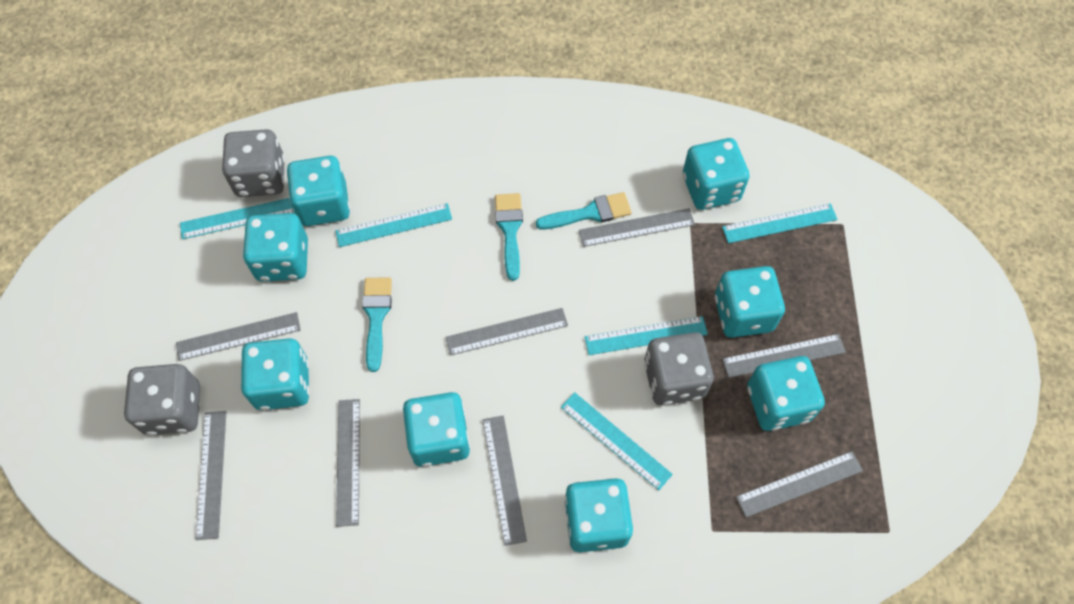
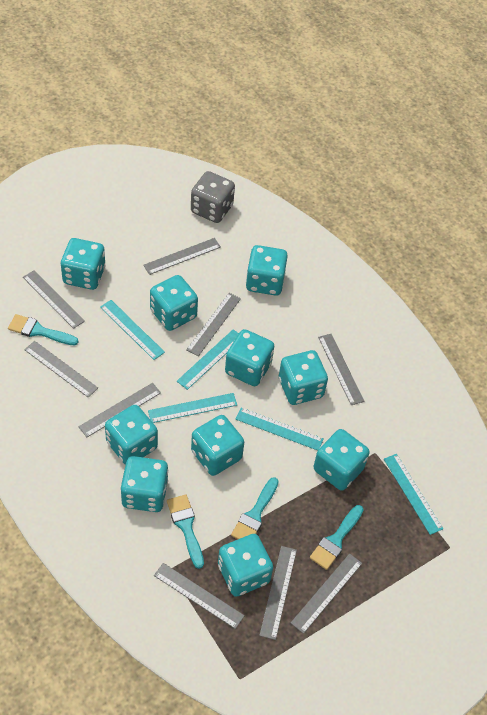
grey dice: [124,364,200,435] [222,129,285,197] [644,332,714,405] = 3 -> [191,171,235,223] = 1
grey ruler: [176,312,301,361] [196,411,227,540] [336,399,360,527] [445,308,568,356] [483,416,527,546] [579,208,695,247] [722,334,846,378] [736,451,863,517] = 8 -> [23,270,85,329] [24,341,98,398] [78,383,161,437] [143,238,221,275] [154,563,245,629] [186,293,241,356] [259,546,297,640] [291,553,362,634] [318,334,364,405] = 9
turquoise brush: [362,277,392,372] [495,193,523,281] [536,192,632,230] = 3 -> [8,314,79,345] [167,494,204,569] [231,477,279,539] [310,505,364,570] = 4
turquoise dice: [241,338,309,410] [243,213,308,282] [287,156,350,226] [403,392,470,467] [564,478,633,552] [683,138,750,210] [715,266,785,338] [747,356,825,431] = 8 -> [61,238,105,290] [105,405,158,465] [120,456,168,512] [150,275,198,331] [191,415,244,476] [218,534,273,597] [225,329,274,386] [246,245,288,296] [279,350,328,405] [314,429,370,490] = 10

